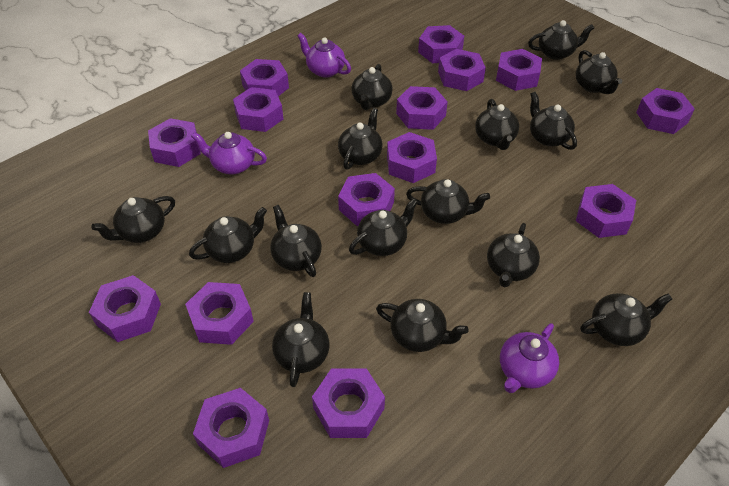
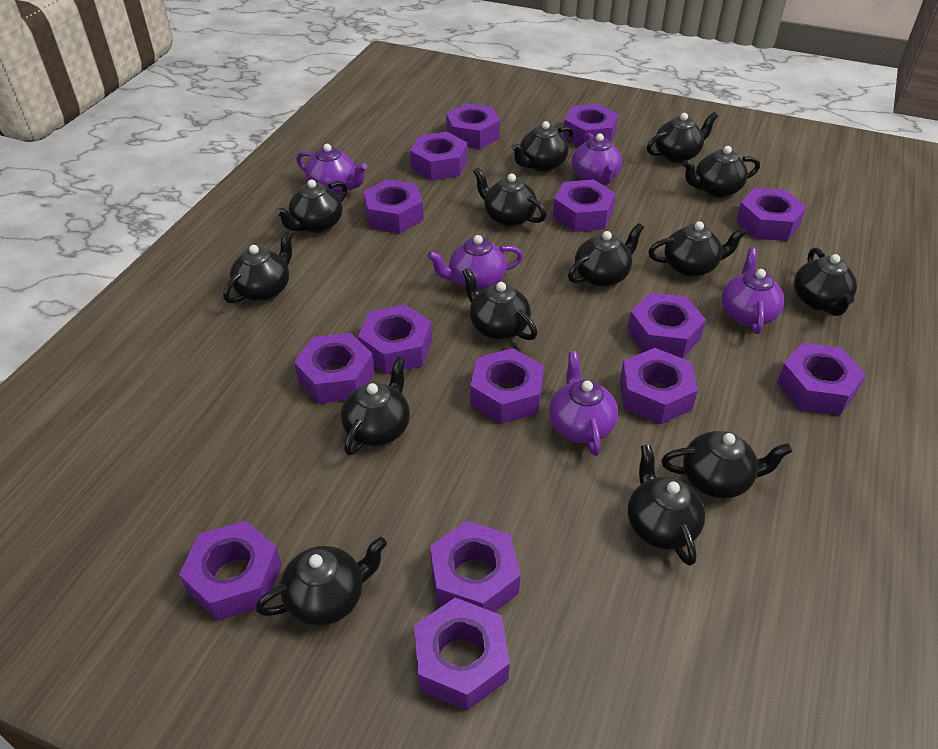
black teapot: [91,196,175,243] [189,207,267,263] [270,205,322,277] [272,292,330,387] [338,108,383,170] [349,198,418,256] [351,64,393,110] [376,299,469,352] [406,179,490,224] [475,99,519,150] [487,223,540,287] [528,20,594,60] [530,92,577,150] [576,50,622,94] [580,293,672,346] = 15 -> [223,230,293,303] [256,537,387,626] [275,179,348,233] [341,357,410,455] [462,268,537,340] [473,168,547,227] [511,121,574,172] [568,223,644,287] [628,444,705,566] [647,112,718,163] [648,221,747,277] [661,431,792,499] [683,146,760,198] [794,248,857,316] = 14
purple teapot: [191,132,267,174] [298,33,351,78] [500,323,559,393] = 3 -> [296,144,367,195] [427,235,523,291] [549,351,618,456] [572,133,622,185] [722,248,784,334] = 5

